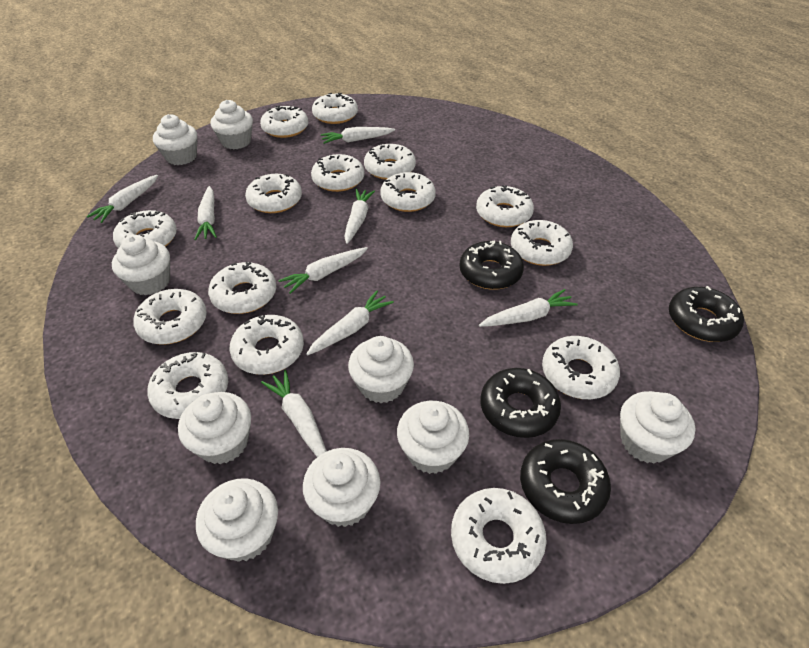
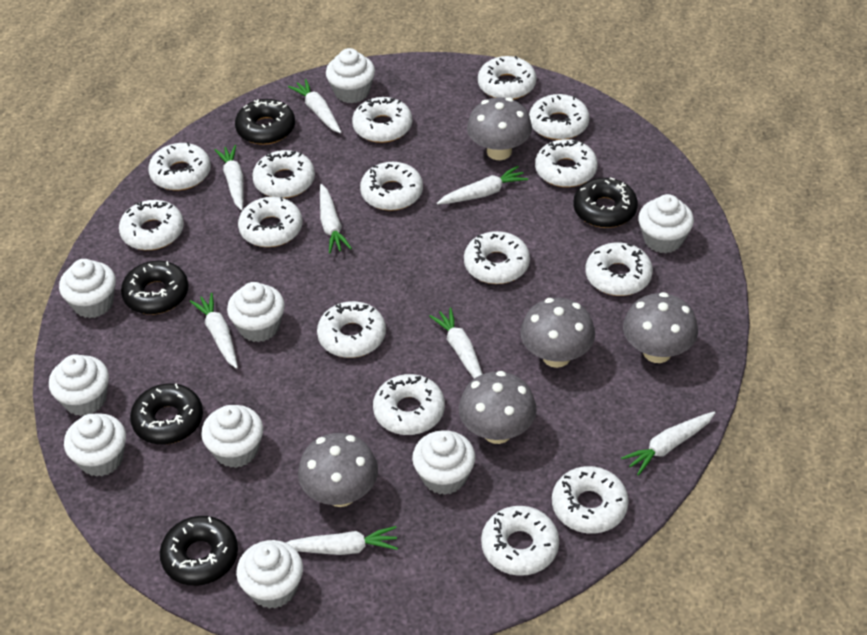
black donut: [459,240,524,290] [481,368,561,438] [520,439,611,524] [669,286,744,342] = 4 -> [121,261,189,315] [130,383,203,445] [160,516,238,586] [235,99,295,145] [573,178,638,228] = 5
grey mushroom: none = 0 -> [298,433,378,507] [459,371,537,444] [467,97,532,160] [521,298,595,368] [623,292,698,363] = 5

